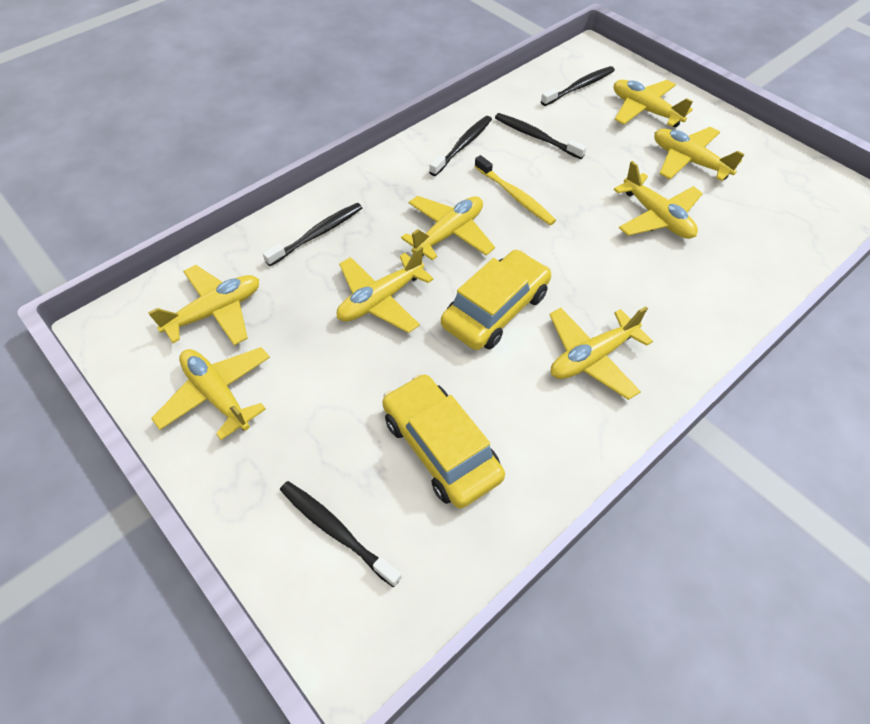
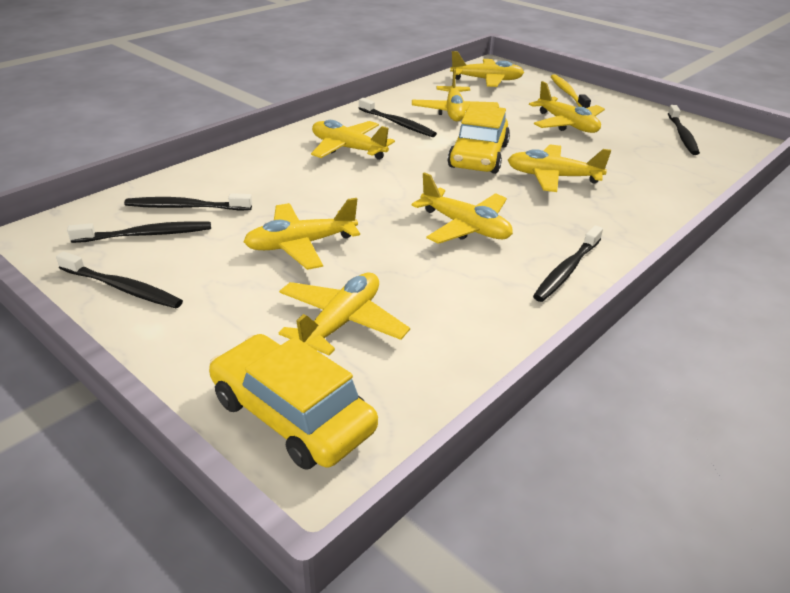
black toothbrush: [263,203,362,266] [280,481,402,587] [429,116,492,176] [495,113,587,159] [541,66,615,106] = 5 -> [56,251,183,308] [67,221,211,243] [124,193,252,210] [359,98,437,137] [533,225,603,302] [668,105,700,155] = 6

